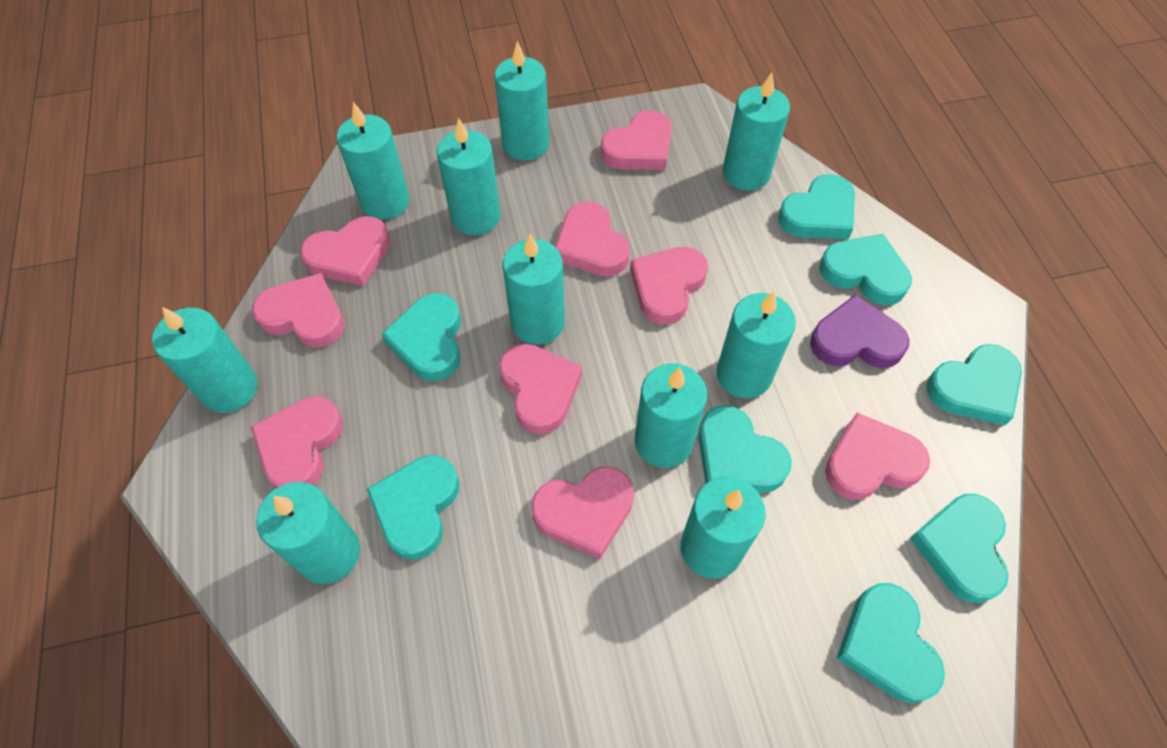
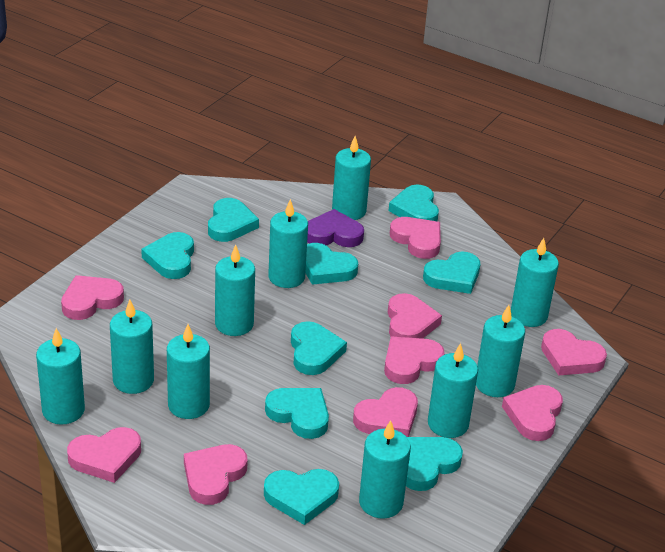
turquoise heart: [366,455,460,560] [382,293,461,381] [698,405,792,493] [778,174,855,239] [819,234,912,305] [836,583,945,703] [910,494,1008,603] [926,344,1022,426] = 8 -> [141,232,194,279] [208,198,259,242] [264,469,339,525] [265,388,329,439] [291,321,347,375] [305,243,358,285] [388,184,439,221] [406,437,463,491] [423,252,480,294] = 9

